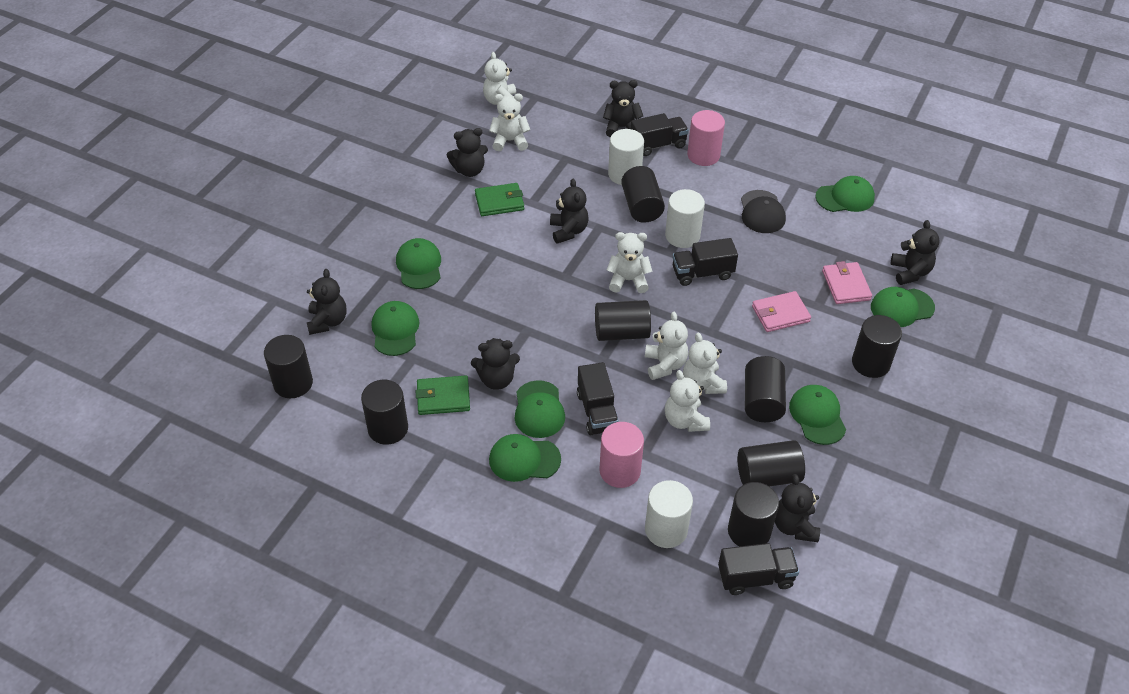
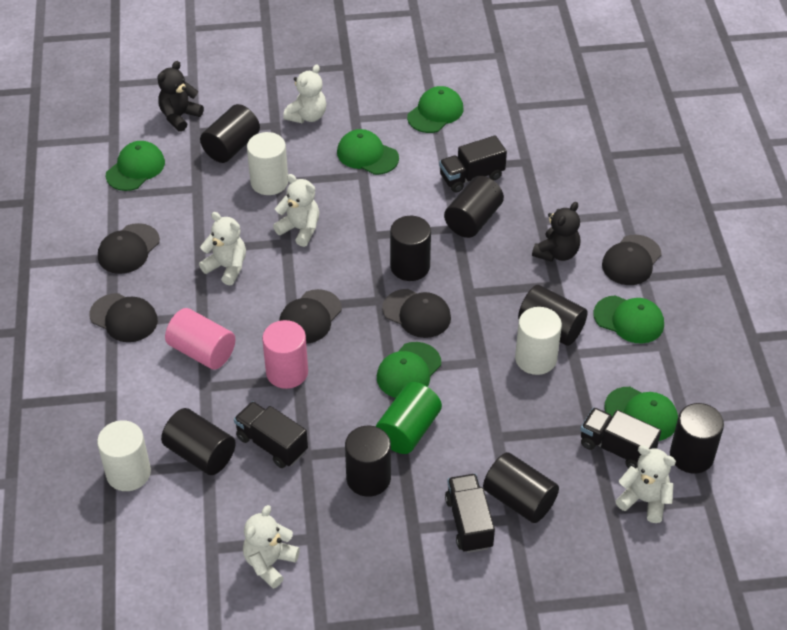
black cap: [741,190,786,233] = 1 -> [89,293,158,342] [98,223,160,274] [279,289,342,344] [382,289,451,338] [602,235,662,285] = 5
black teddy bear: [307,269,347,335] [447,128,488,177] [471,338,520,390] [550,179,589,244] [603,80,643,137] [775,474,820,542] [891,220,940,285] = 7 -> [157,61,204,132] [532,202,580,262] = 2
green cap: [372,301,420,356] [396,238,441,289] [489,434,561,482] [515,380,565,438] [789,385,846,445] [816,176,875,212] [871,287,935,327] = 7 -> [106,141,165,191] [337,129,399,175] [377,342,441,398] [407,86,463,133] [593,295,664,344] [604,387,678,441] = 6
green cylinder: none = 0 -> [375,382,442,454] = 1
green wallet: [416,376,470,415] [475,183,524,216] = 2 -> none = 0
pink wallet: [752,291,811,332] [822,261,872,304] = 2 -> none = 0
white teddy bear: [483,52,516,105] [489,93,530,151] [607,232,653,293] [645,312,688,380] [665,370,710,432] [683,333,727,394] = 6 -> [199,212,246,285] [243,505,300,589] [273,174,320,247] [283,64,327,123] [616,445,676,523] = 5

